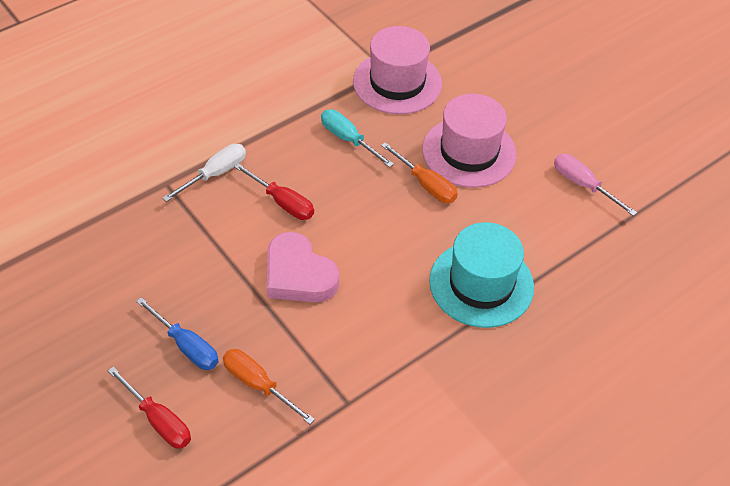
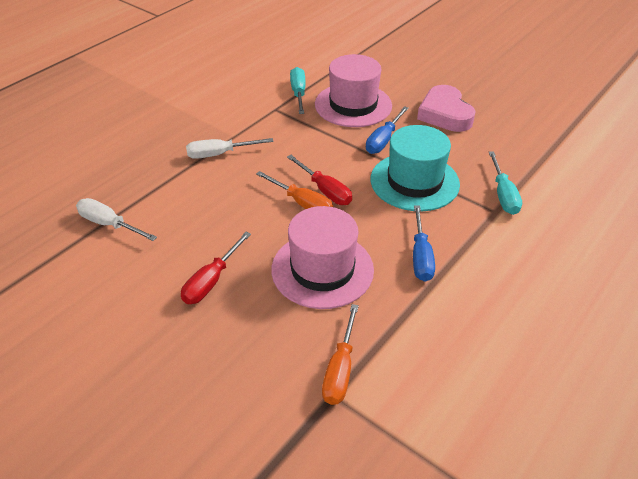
blue screwdriver: [136,297,219,370] = 1 -> [366,106,409,154] [413,205,435,282] = 2
pink screwdriver: [554,154,637,216] = 1 -> none = 0
turquoise screwdriver: [321,109,394,167] = 1 -> [290,67,305,114] [489,151,522,215] = 2
white screwdriver: [162,144,246,202] = 1 -> [76,198,157,241] [186,138,273,159] = 2

